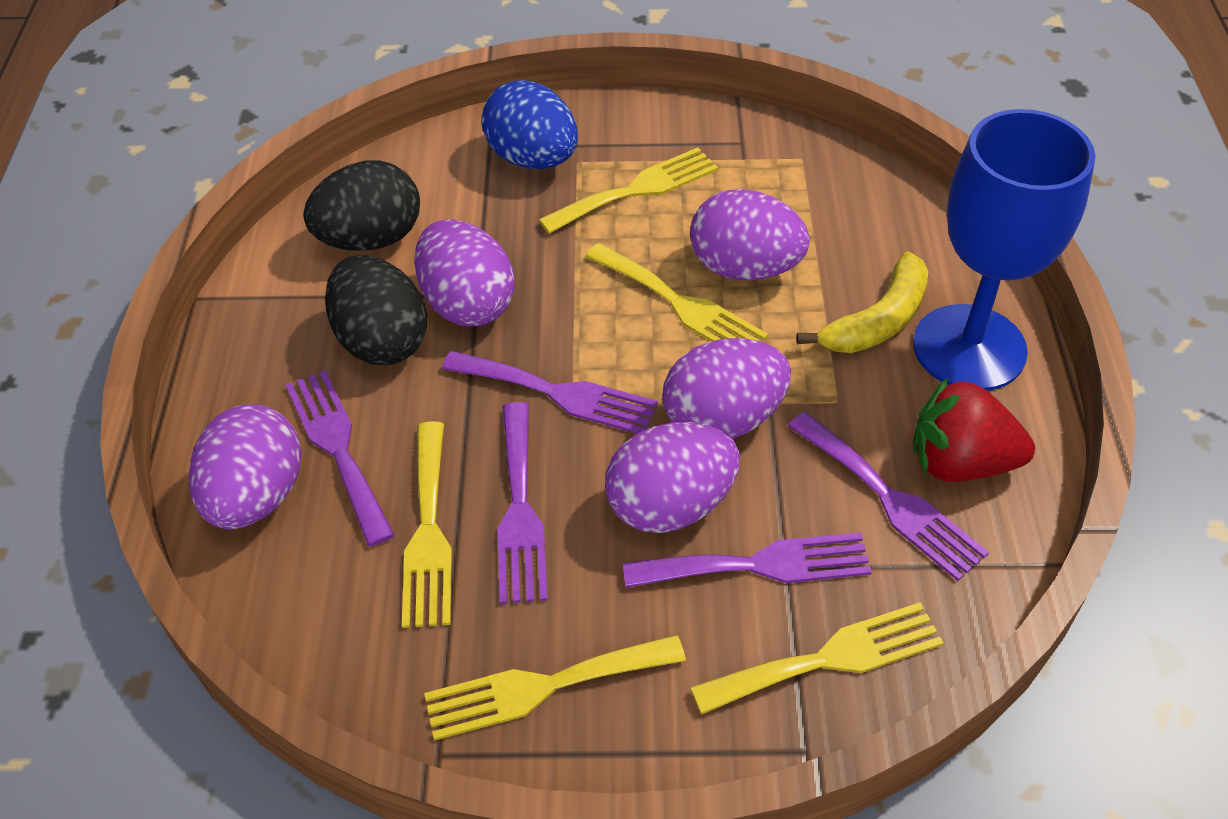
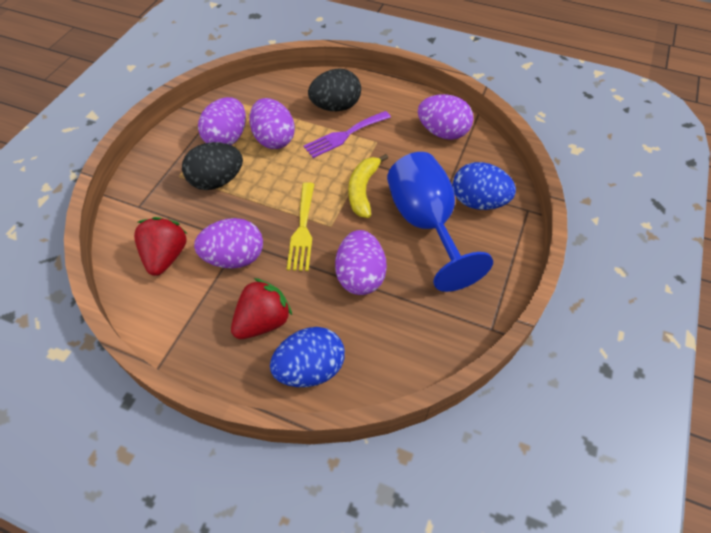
blue egg: [481,80,578,169] = 1 -> [270,327,345,387] [452,162,516,210] = 2
purple fork: [286,370,395,547] [442,351,658,434] [497,402,548,604] [623,533,872,588] [788,412,989,581] = 5 -> [304,111,391,158] = 1
red strawberry: [913,378,1035,482] = 1 -> [134,217,187,276] [231,278,292,339] = 2
yellow fork: [402,421,452,628] [424,635,686,741] [539,148,718,234] [585,243,768,341] [690,602,943,715] = 5 -> [287,182,314,271] = 1

